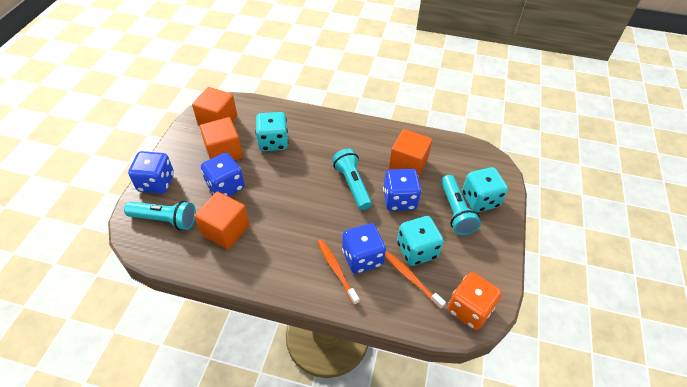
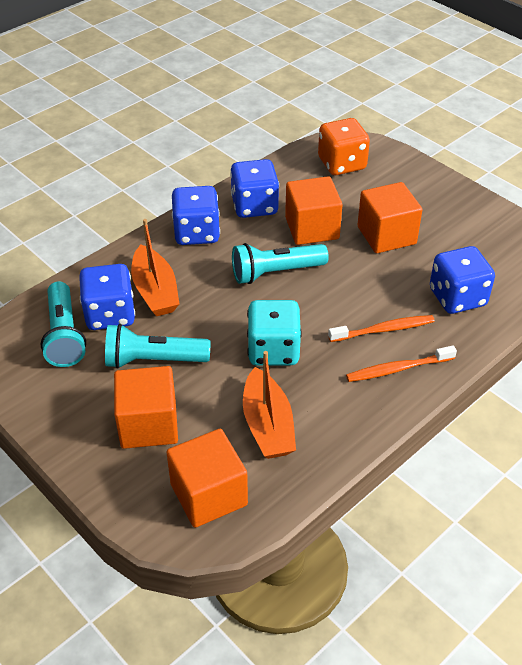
orange boat: none = 0 -> [131,219,179,316] [243,351,296,459] = 2
turquoise dice: [256,112,288,151] [397,216,444,266] [462,167,508,212] = 3 -> [247,300,302,366] = 1

